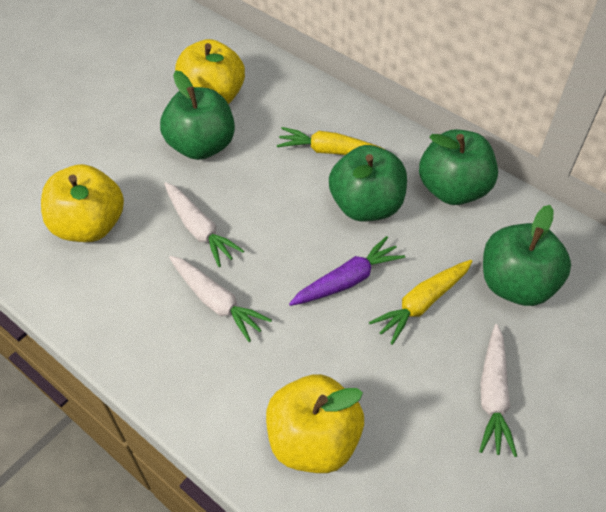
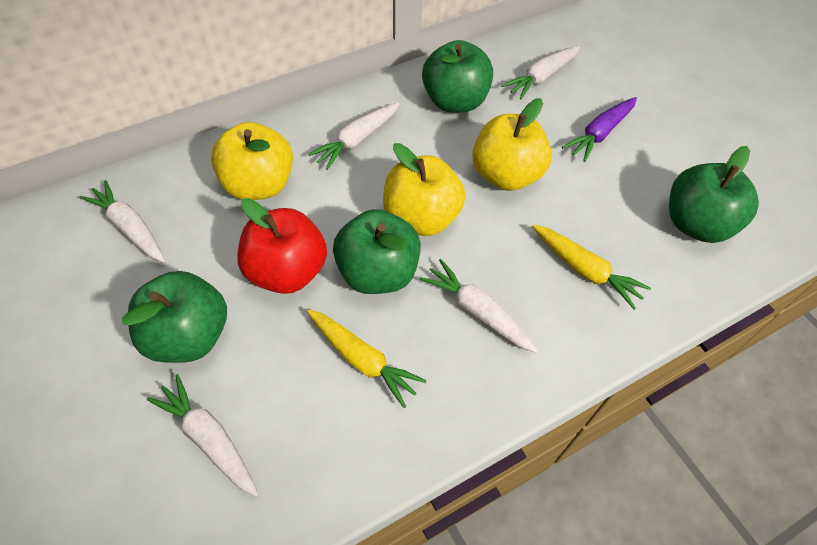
red apple: none = 0 -> [237,198,327,294] = 1
white carrot: [164,182,244,267] [169,256,272,342] [479,324,517,457] = 3 -> [79,180,165,262] [147,374,258,496] [308,103,399,170] [420,259,538,353] [502,46,580,99] = 5

